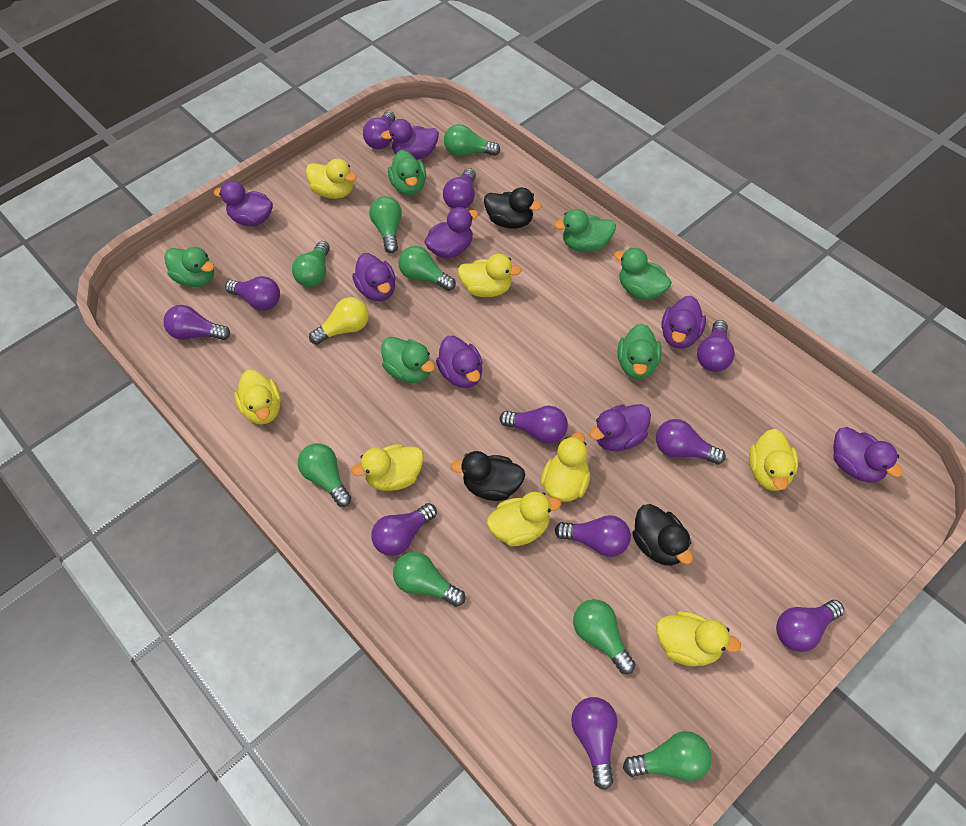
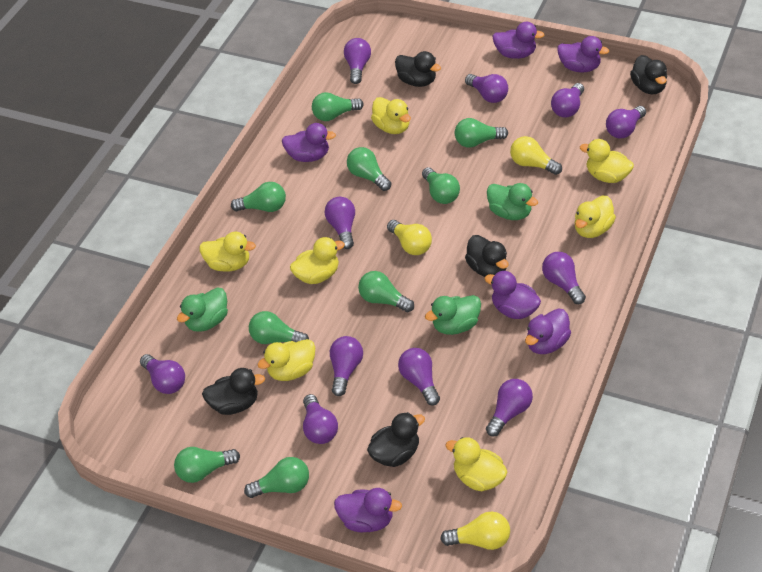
black duck: [451,451,525,501] [484,188,542,229] [632,504,693,566] = 3 -> [202,368,265,415] [367,412,425,467] [395,51,441,87] [465,235,509,277] [630,55,667,94] = 5
green duck: [164,247,214,287] [381,337,435,383] [388,150,426,196] [554,209,616,252] [614,248,672,300] [618,323,662,379] = 6 -> [177,288,228,332] [425,295,481,335] [487,183,538,220] = 3
green light bulb: [292,241,330,287] [298,443,351,507] [369,196,402,253] [393,552,466,607] [398,246,456,291] [444,124,501,156] [573,599,635,674] [623,731,712,781] = 8 -> [174,447,240,483] [231,182,286,212] [244,457,309,498] [249,311,309,344] [312,92,364,121] [347,147,391,191] [358,271,414,312] [422,167,460,204] [455,118,508,148] = 9
purple duck: [214,181,273,226] [352,253,396,301] [381,119,439,160] [424,207,478,258] [436,336,483,388] [589,404,651,451] [662,296,706,349] [833,427,903,483] = 8 -> [282,123,336,162] [334,488,402,532] [485,271,541,319] [492,22,544,59] [525,309,571,354] [557,36,609,72] = 6
yellow duck: [234,370,281,425] [306,159,357,199] [351,444,424,491] [458,254,522,297] [487,492,561,546] [540,432,590,502] [656,611,741,666] [749,429,798,491] = 8 -> [199,232,256,272] [257,339,315,381] [290,237,345,284] [371,97,411,134] [445,437,507,491] [574,196,616,238] [580,139,634,183] = 7
yellow light bulb: [309,297,369,345] = 1 -> [387,220,432,255] [440,511,510,550] [510,136,562,175] = 3

